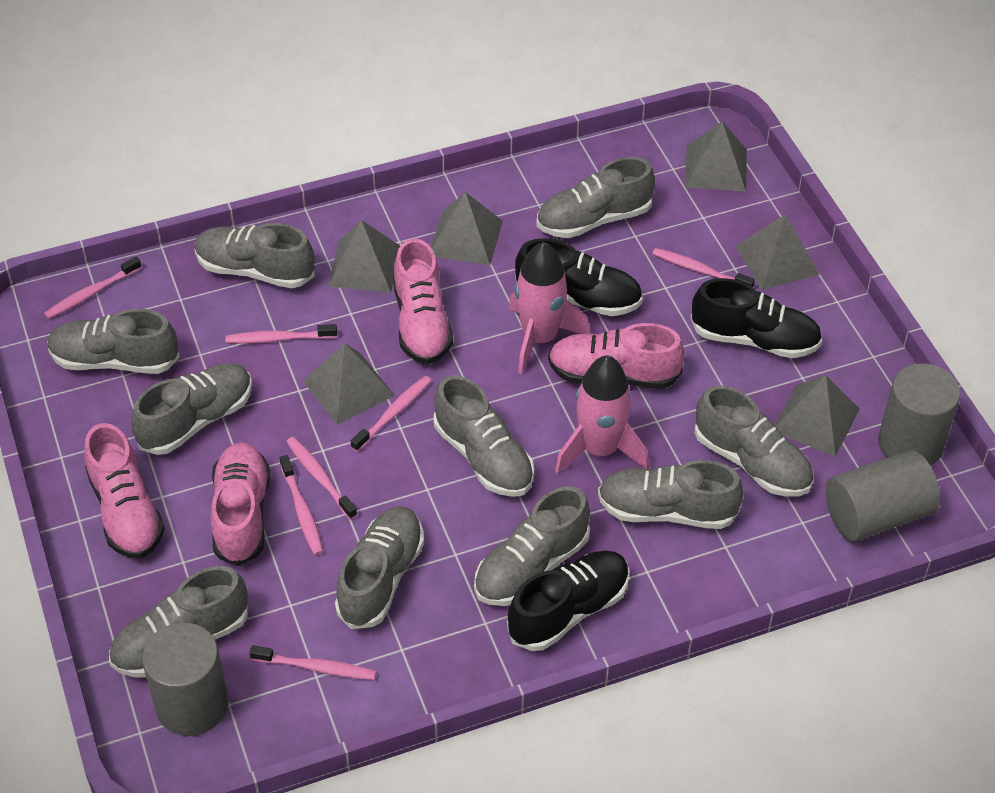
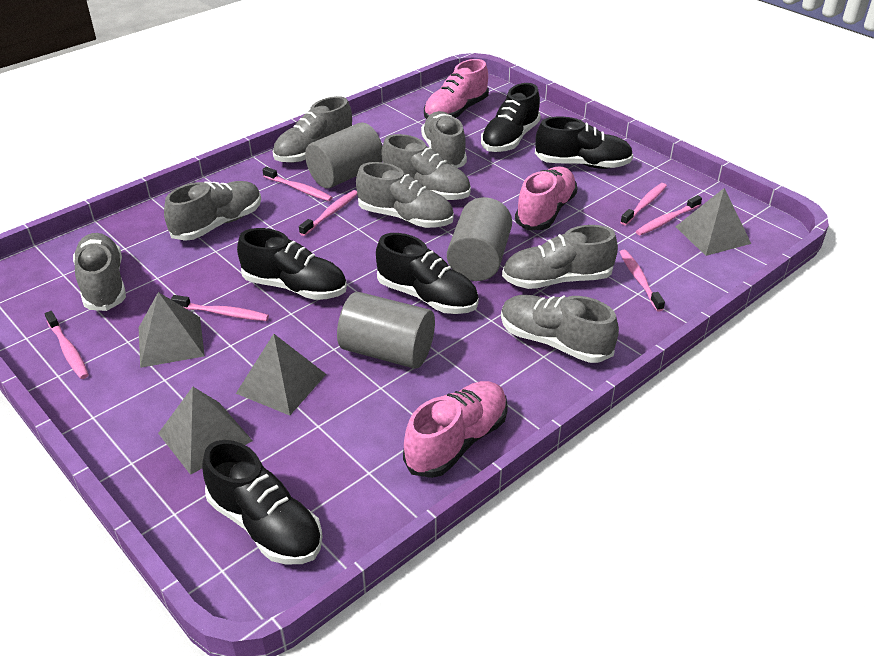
black shoe: [507,551,630,651] [515,238,643,316] [691,278,822,358] = 3 -> [202,440,323,564] [237,228,347,300] [376,233,479,314] [481,83,541,152] [535,117,633,169] = 5
grey pyramid: [303,343,395,425] [328,220,400,293] [431,192,503,265] [685,122,747,192] [735,214,820,290] [775,375,860,457] = 6 -> [139,292,205,368] [158,387,253,475] [236,334,326,416] [675,188,751,256] = 4
grey shoe: [47,309,180,374] [109,566,248,677] [132,363,252,455] [194,223,315,288] [335,506,424,629] [434,375,534,497] [474,486,590,606] [537,157,655,238] [598,460,744,529] [694,385,813,496] = 10 -> [73,233,126,311] [164,181,261,241] [273,96,352,163] [356,162,454,228] [382,134,471,200] [421,111,467,168] [501,295,619,363] [502,225,618,289] = 8
pink rocket: [509,242,590,374] [555,355,649,474] = 2 -> none = 0
pink shoe: [84,423,164,559] [210,442,270,566] [393,238,453,364] [548,323,685,389] = 4 -> [403,381,508,478] [424,59,489,119] [515,166,578,230] = 3

